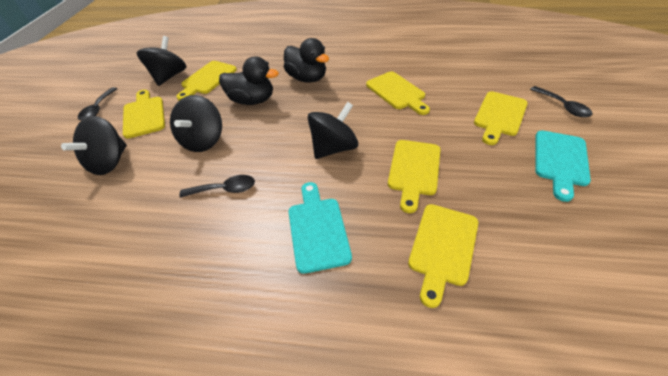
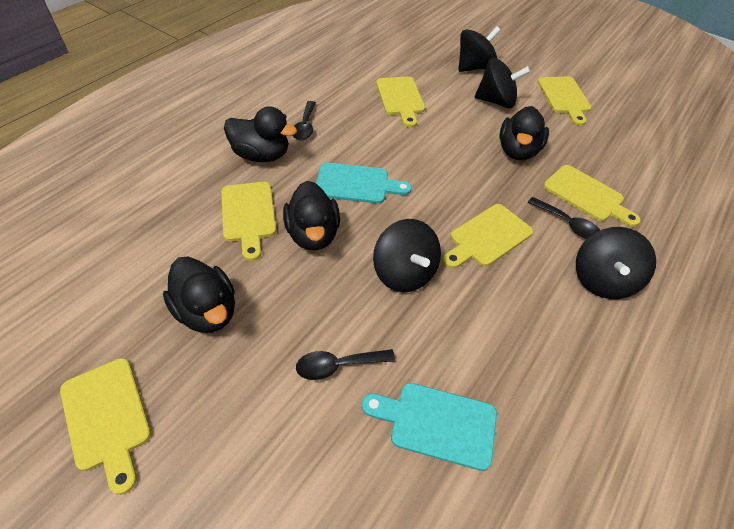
black duck: [219,56,279,105] [284,38,329,83] = 2 -> [163,257,235,333] [224,106,297,162] [283,181,340,250] [499,106,549,160] = 4

